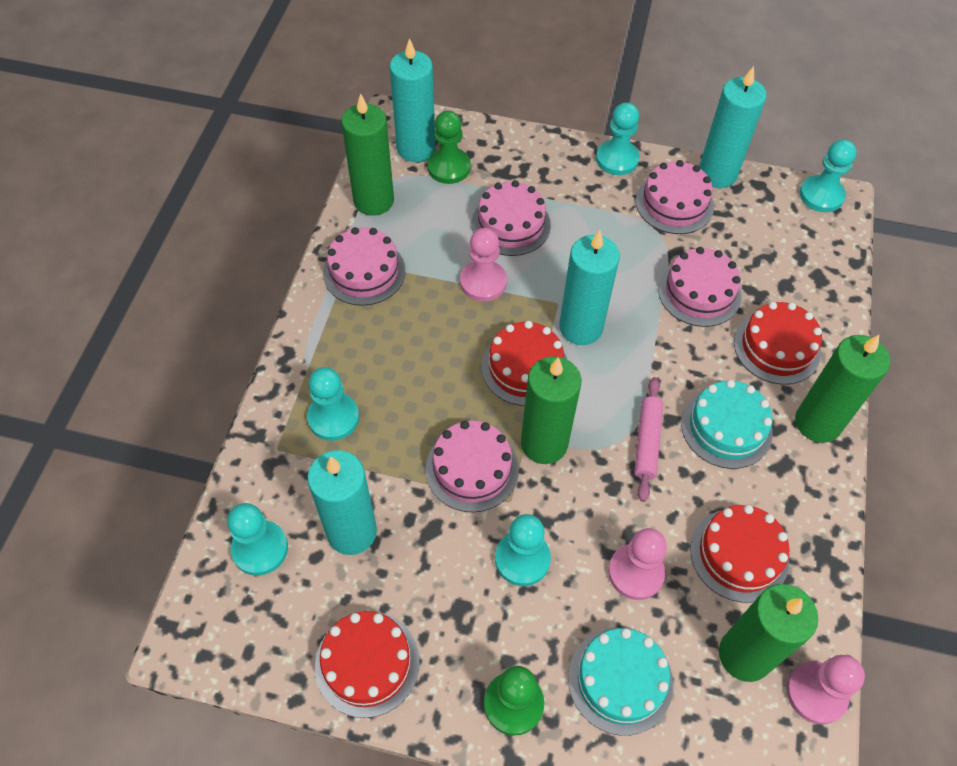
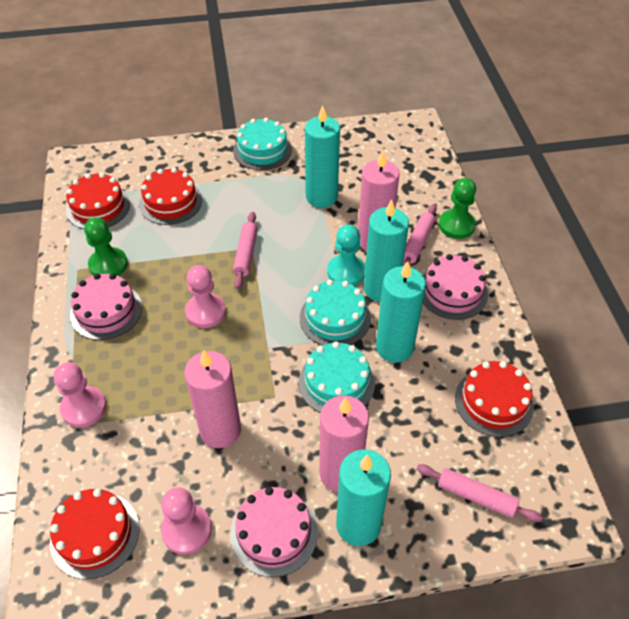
green candle: [341,93,394,216] [521,356,581,464] [719,584,818,682] [795,335,890,443] = 4 -> none = 0
pink cake: [323,227,406,306] [426,421,519,512] [472,180,551,256] [636,160,714,234] [658,247,742,327] = 5 -> [70,273,142,340] [230,487,318,577] [423,254,488,320] = 3
pink candle: none = 0 -> [185,350,241,448] [319,395,369,492] [358,151,400,251] = 3
pink rolling pin: [634,377,663,502] = 1 -> [233,212,258,289] [403,204,437,266] [417,464,543,522] = 3
turquoise cake: [568,628,673,736] [681,380,773,469] = 2 -> [233,118,292,170] [299,342,375,413] [300,280,371,345] = 3
turquoise pawn: [227,503,288,576] [307,367,359,441] [495,514,551,586] [596,102,640,175] [800,139,857,212] = 5 -> [327,225,365,286] = 1

